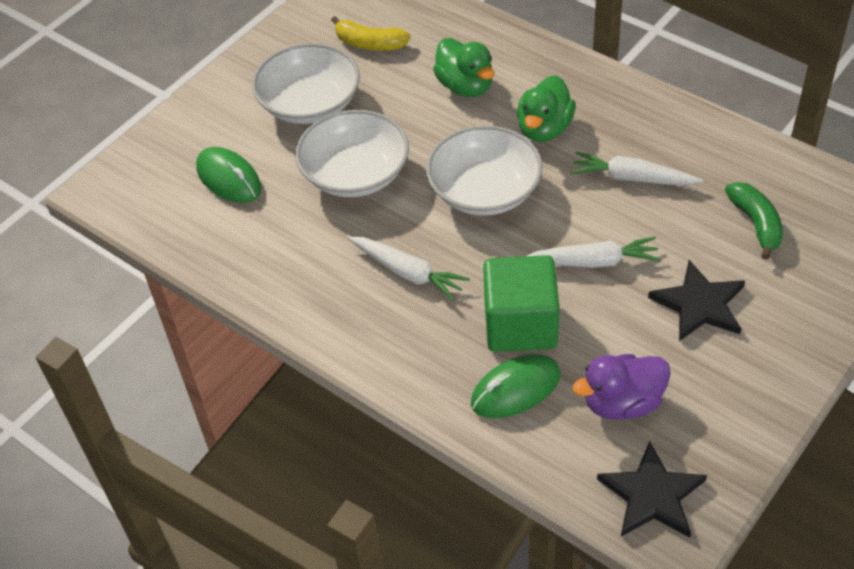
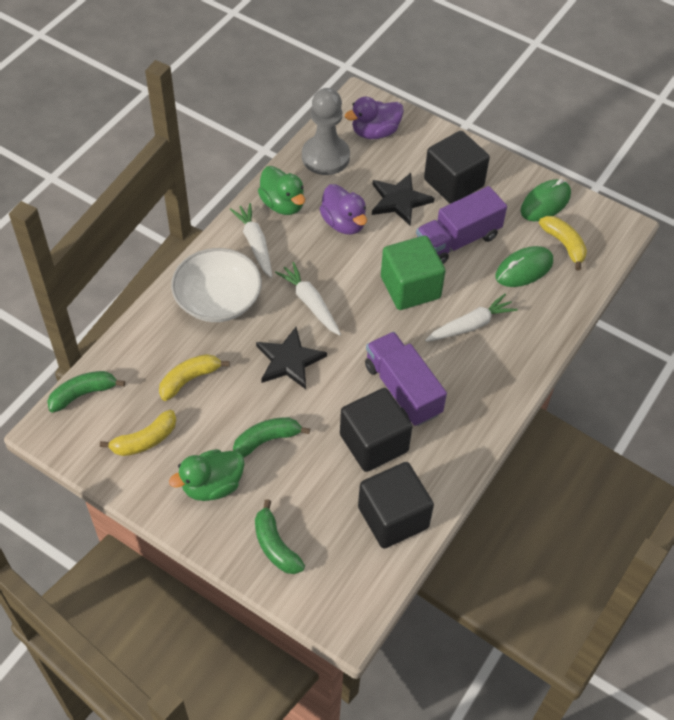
black cube: none = 0 -> [340,388,412,472] [358,462,434,549] [424,131,490,204] = 3
green banana: [725,182,783,260] = 1 -> [47,371,125,413] [233,417,310,458] [255,499,305,574] = 3
grey pawn: none = 0 -> [302,88,350,175] = 1
purple duck: [572,354,671,420] = 1 -> [319,184,367,235] [345,97,404,139] = 2
purple truck: none = 0 -> [365,332,447,426] [416,186,507,264] = 2
white bowl: [252,43,360,124] [295,110,409,197] [426,126,543,216] = 3 -> [171,248,262,322] = 1
yellow banana: [331,16,411,51] = 1 -> [100,410,176,456] [159,354,230,401] [539,216,587,270] = 3

